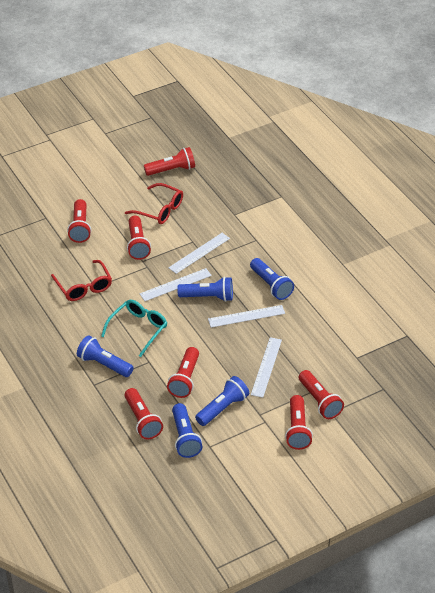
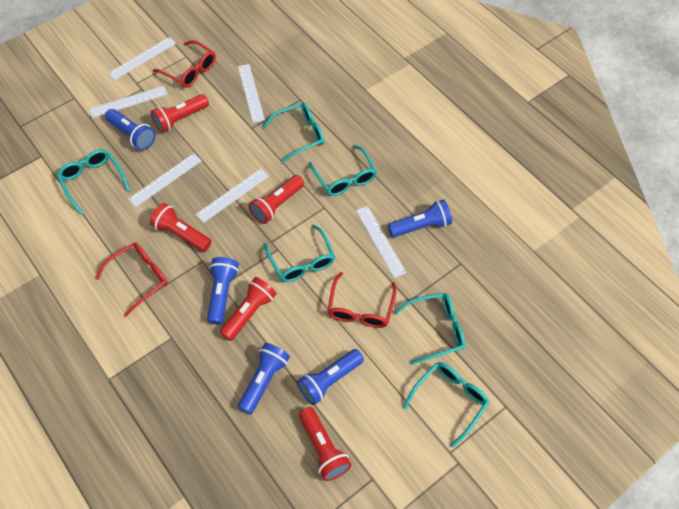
red flashlight: [67,199,91,243] [125,388,163,440] [127,216,151,260] [144,147,195,176] [167,347,199,398] [285,395,313,450] [299,370,344,419] = 7 -> [150,203,212,252] [151,94,209,133] [220,277,277,341] [249,175,304,224] [299,407,351,481] = 5
red glasses: [51,260,112,301] [125,183,183,224] = 2 -> [95,242,168,317] [153,40,216,88] [328,272,397,328] = 3
turquoise glasses: [101,300,167,357] = 1 -> [57,149,130,214] [262,103,324,163] [264,224,335,282] [309,145,377,196] [394,293,465,364] [403,362,489,448] = 6
white ruler: [140,268,212,301] [168,233,230,274] [208,305,285,328] [251,337,282,398] = 4 -> [89,86,168,118] [108,37,176,80] [128,153,202,207] [195,169,269,223] [238,64,265,123] [356,206,406,278] = 6

